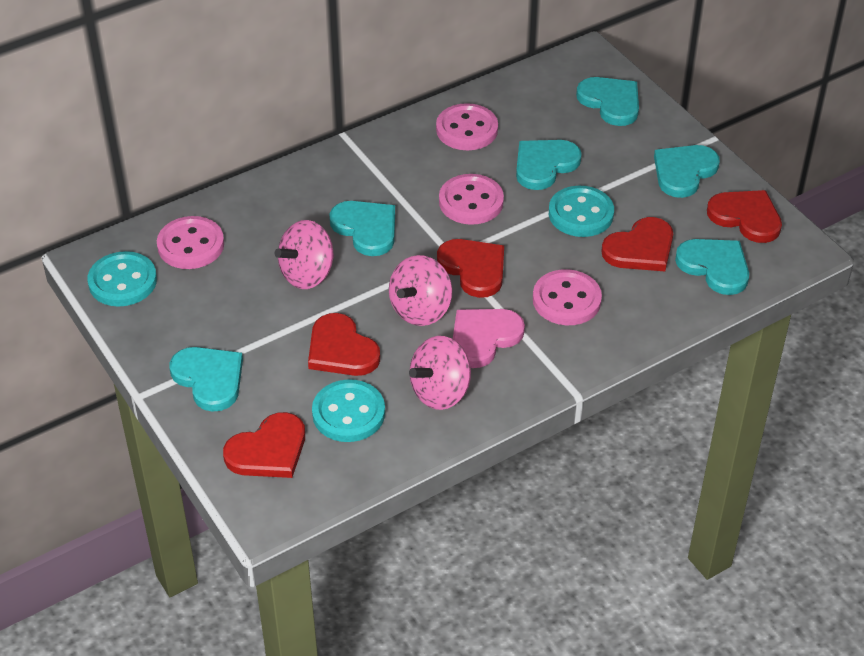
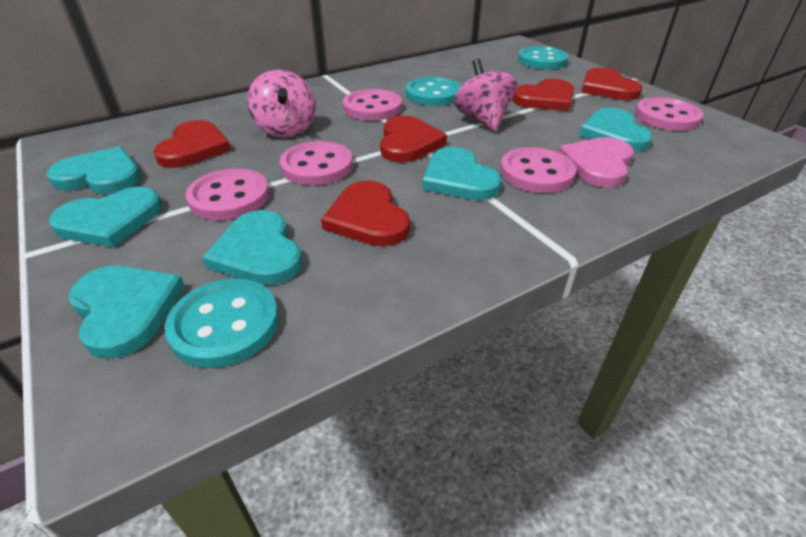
pink button: [157,216,224,269] [436,103,498,150] [439,174,504,225] [533,269,602,325] = 4 -> [186,168,269,220] [280,141,353,185] [343,89,402,121] [500,147,576,193] [635,97,703,131] = 5
pink spinning top: [275,220,334,289] [389,255,452,326] [409,336,471,410] = 3 -> [247,70,316,137] [454,59,517,131] = 2

